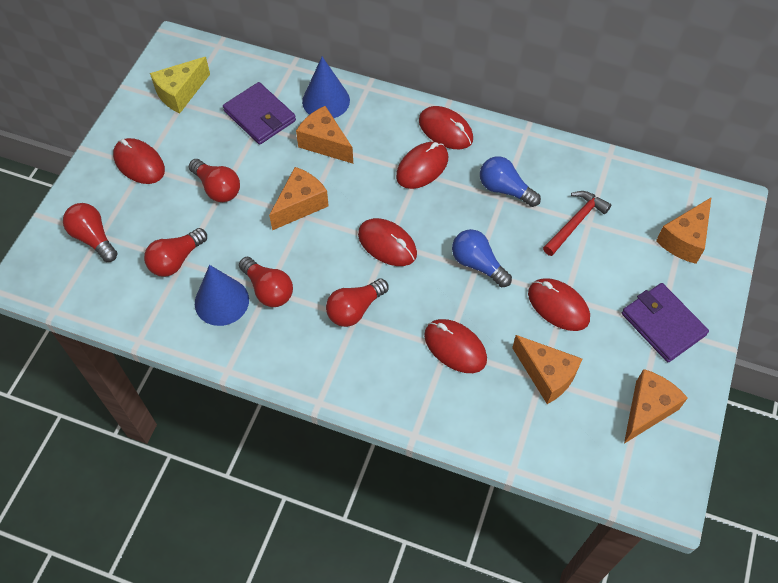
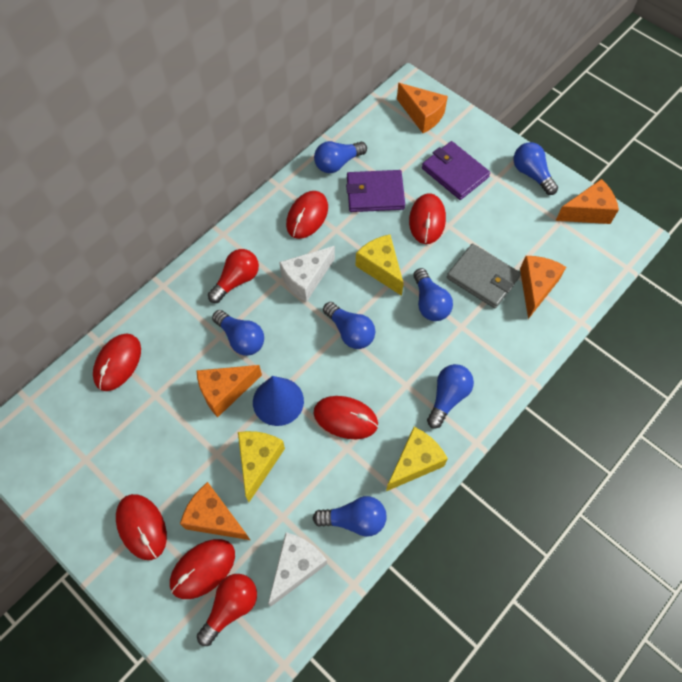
blue cone: [195,265,249,326] [302,57,350,118] = 2 -> [253,376,304,426] = 1
blue light bulb: [452,229,512,287] [480,156,541,207] = 2 -> [212,310,264,356] [313,496,387,537] [314,141,367,173] [323,302,375,349] [413,268,453,321] [427,364,474,428] [514,142,558,195] = 7
grey wallet: none = 0 -> [447,244,521,309] = 1
red hammer: [543,191,611,256] = 1 -> none = 0
red light bulb: [63,203,117,262] [144,228,207,277] [189,159,240,202] [239,257,293,307] [326,278,389,327] = 5 -> [197,574,257,646] [208,249,259,303] = 2
white cheese: none = 0 -> [268,532,327,607] [279,246,335,302] = 2
yellow cheese: [150,57,210,113] = 1 -> [238,431,285,502] [355,234,404,296] [386,427,448,491] = 3

